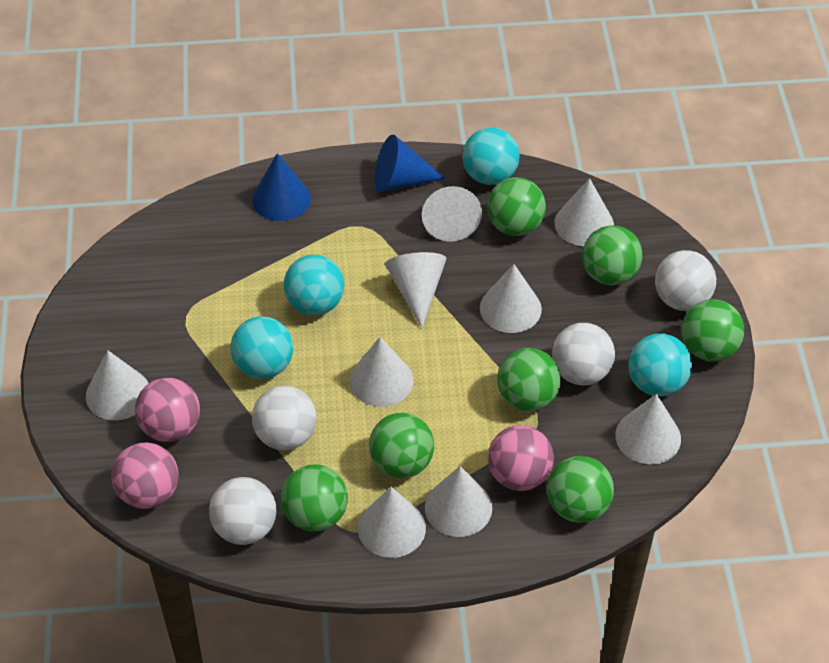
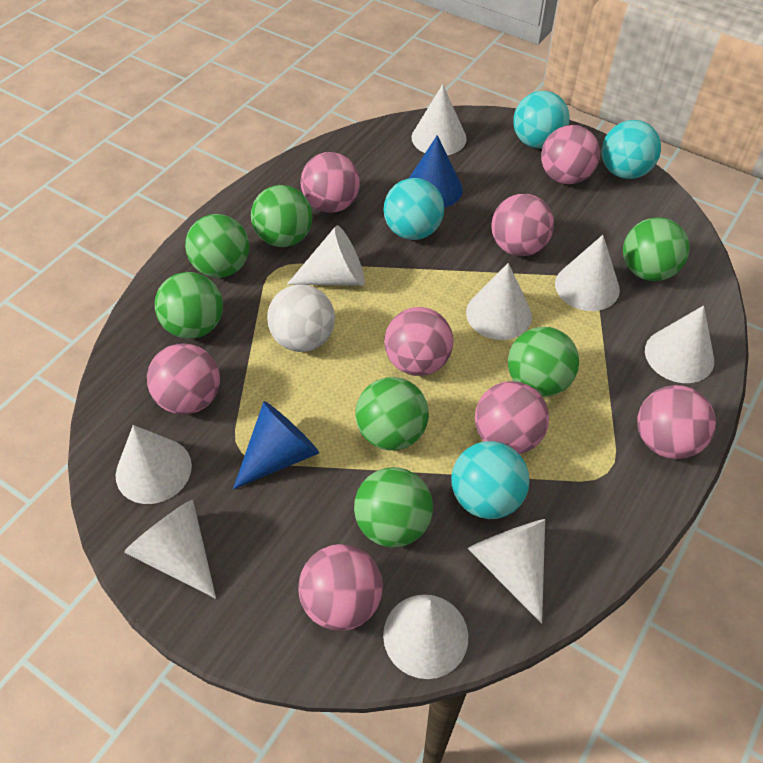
pink ball: [111,442,179,509] [135,378,200,442] [488,425,554,491] = 3 -> [147,343,220,415] [298,544,383,631] [301,152,360,213] [384,307,453,376] [475,381,549,454] [492,194,554,256] [541,125,600,184] [637,385,716,459] = 8
white ball: [209,477,277,545] [252,385,316,450] [552,323,615,385] [655,250,716,311] = 4 -> [267,284,335,352] = 1

